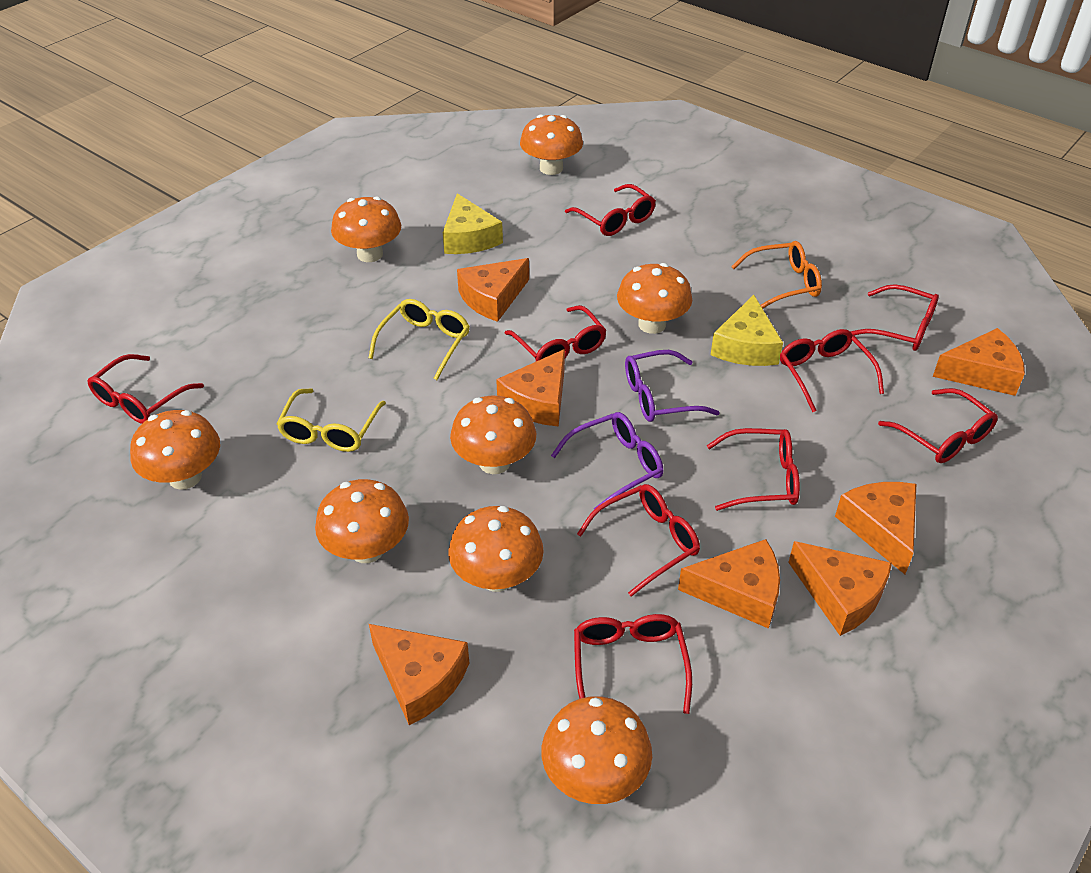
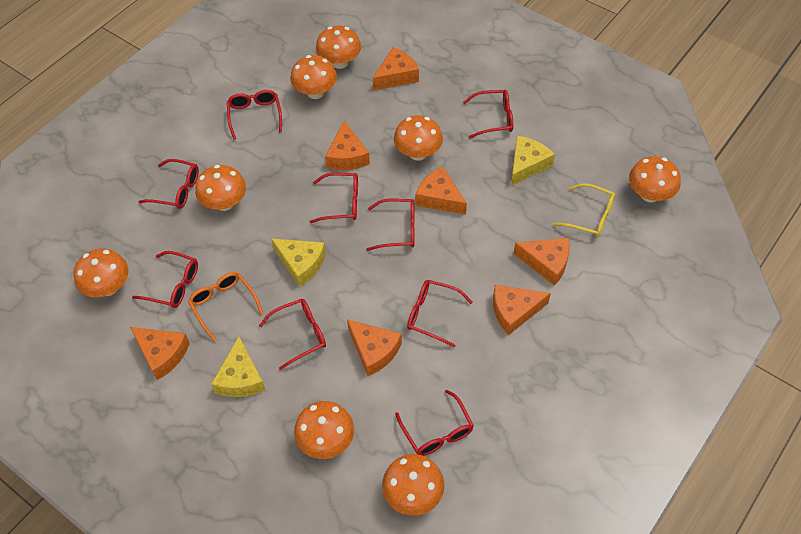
purple glasses: [551,412,663,510] [625,350,720,422] = 2 -> none = 0
yellow cheese: [443,193,503,254] [711,295,783,366] = 2 -> [211,336,265,397] [271,239,326,287] [511,136,555,186] = 3
yellow glasses: [276,388,386,452] [369,299,470,380] = 2 -> [553,183,615,237] = 1

